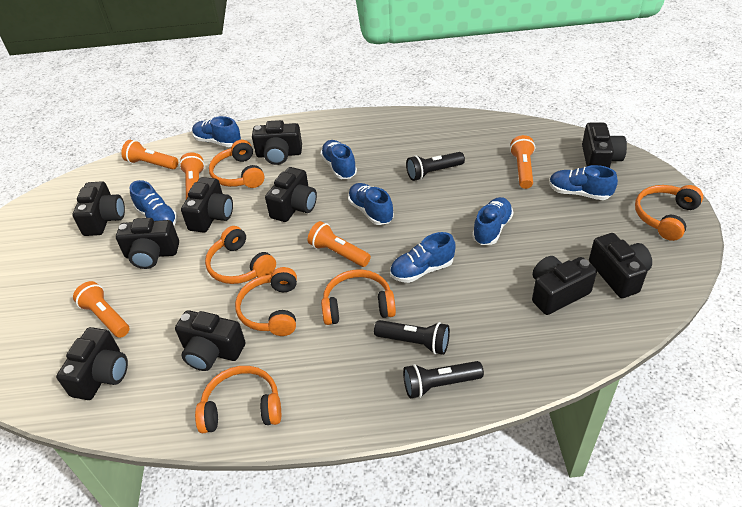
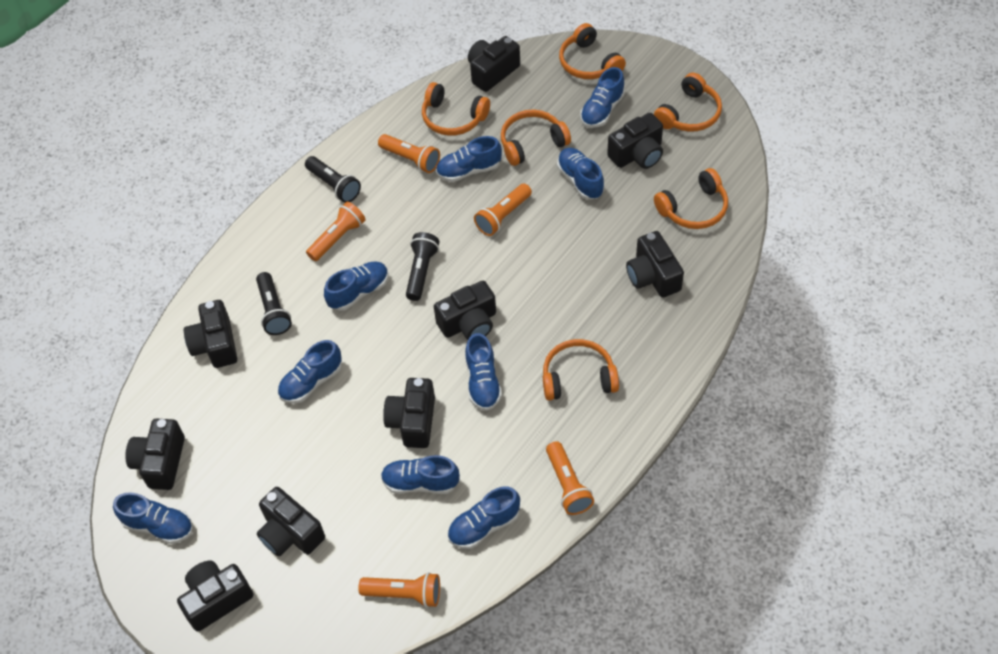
black camera: [56,327,128,400] [73,181,125,236] [116,218,179,269] [175,310,246,371] [181,177,233,233] [252,120,302,165] [265,167,317,222] [532,256,597,315] [582,123,627,168] [589,233,652,298] = 10 -> [125,419,185,490] [177,561,253,632] [184,300,237,368] [257,487,325,556] [383,378,435,448] [434,281,496,340] [468,36,520,92] [607,113,663,169] [626,231,684,298] = 9
blue shoe: [130,180,178,225] [192,116,241,147] [320,140,357,179] [348,183,394,225] [390,232,456,283] [472,197,513,245] [549,165,618,200] = 7 -> [113,493,193,544] [278,340,342,403] [324,262,389,311] [381,455,460,494] [436,136,502,182] [447,486,520,549] [465,333,502,411] [557,148,604,199] [580,67,625,128] = 9

